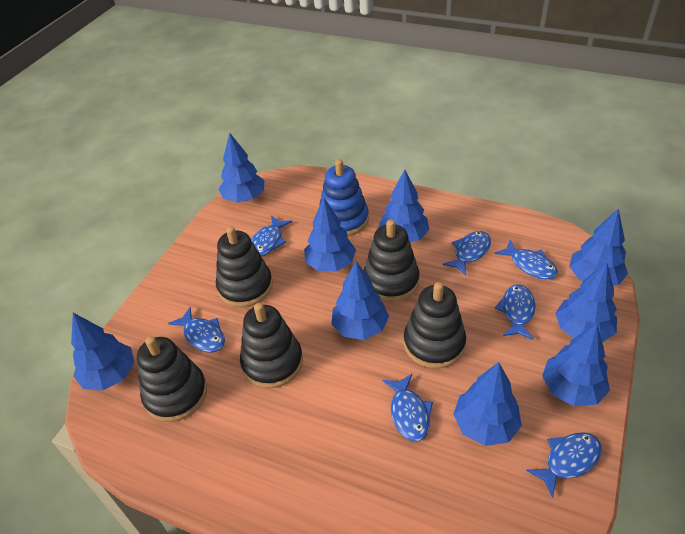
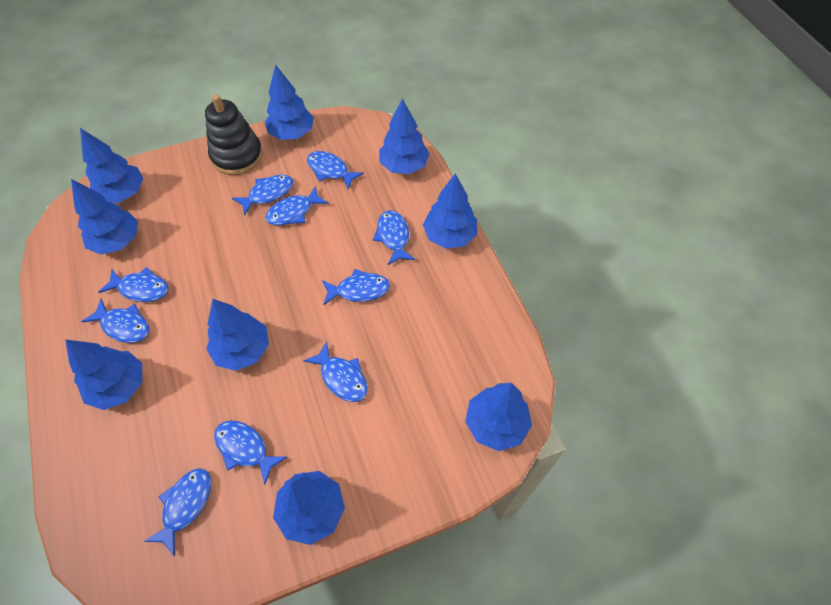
black stacking toy: [137,336,207,422] [216,226,273,307] [240,303,303,388] [363,220,419,302] [404,282,466,369] = 5 -> [205,94,263,175] = 1
blue fish: [168,307,225,353] [251,216,292,256] [383,374,433,441] [443,231,491,276] [494,239,558,279] [495,284,535,340] [526,432,602,498] = 7 -> [81,299,149,343] [99,267,169,302] [144,468,211,556] [214,421,287,485] [232,175,293,216] [265,186,329,225] [304,341,368,402] [307,151,364,190] [322,269,390,306] [373,210,415,265] = 10
blue stacking toy: [319,159,369,236] = 1 -> none = 0

